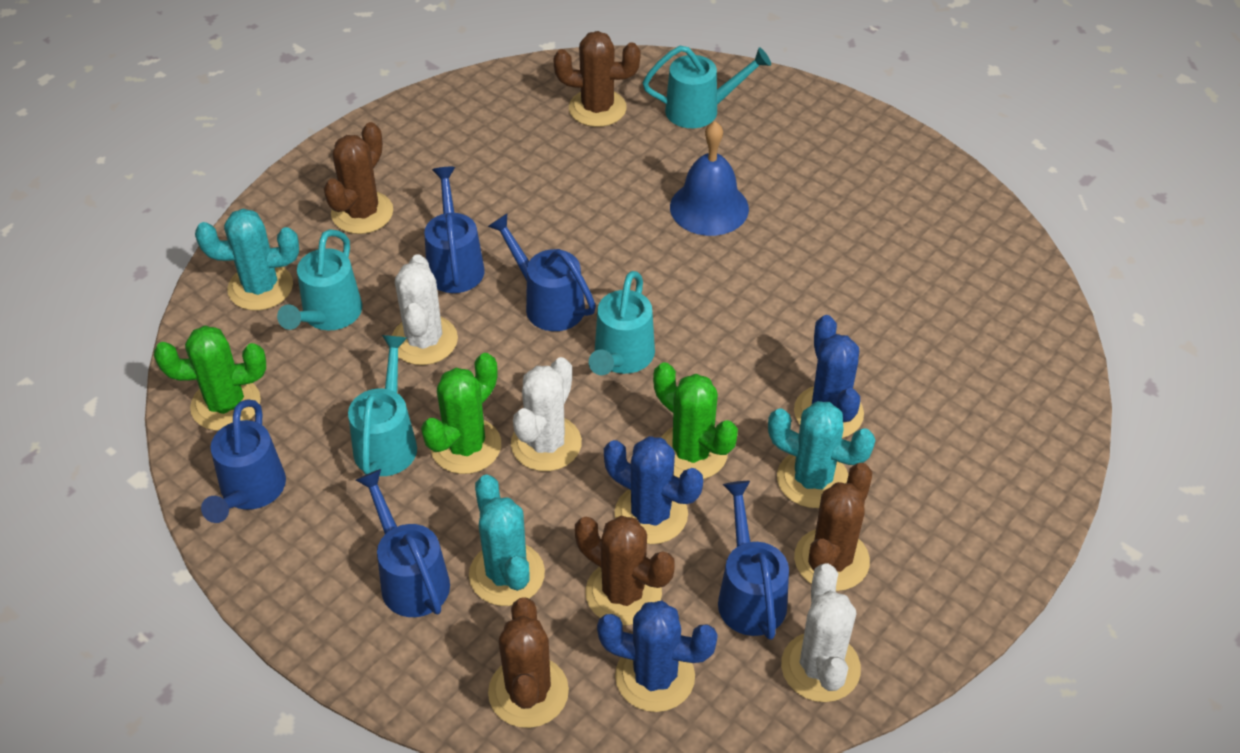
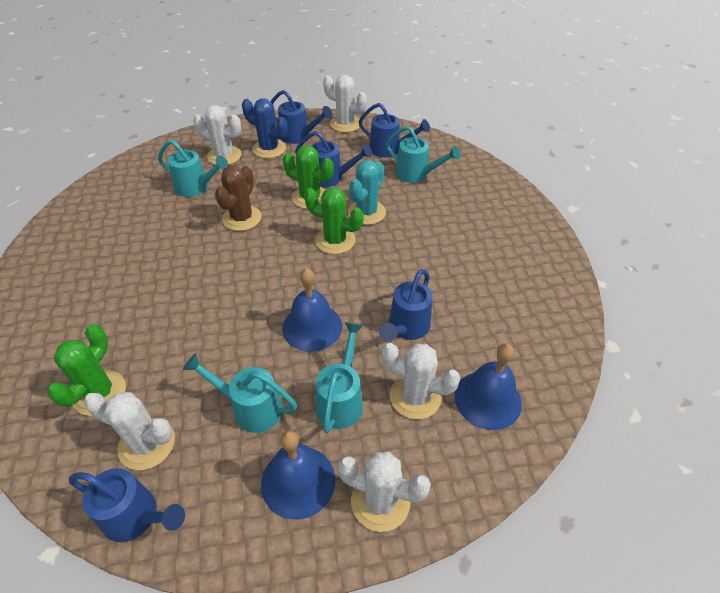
blue bell: [670,121,749,236] = 1 -> [261,430,335,520] [282,268,342,352] [455,344,522,430] = 3
blue cactus: [597,601,718,712] [604,436,703,544] [794,315,864,438] = 3 -> [242,98,288,158] = 1
brown cactus: [324,122,393,234] [488,597,569,728] [553,31,641,127] [575,516,675,625] [794,463,872,591] = 5 -> [215,166,262,231] = 1
turquoise cactus: [195,209,299,311] [469,475,545,606] [768,401,875,508] = 3 -> [348,160,386,225] = 1
white cactus: [392,254,458,365] [511,357,582,471] [781,563,861,702] = 3 -> [84,392,175,470] [193,105,242,165] [323,75,367,133] [338,452,431,532] [381,343,461,419] = 5

